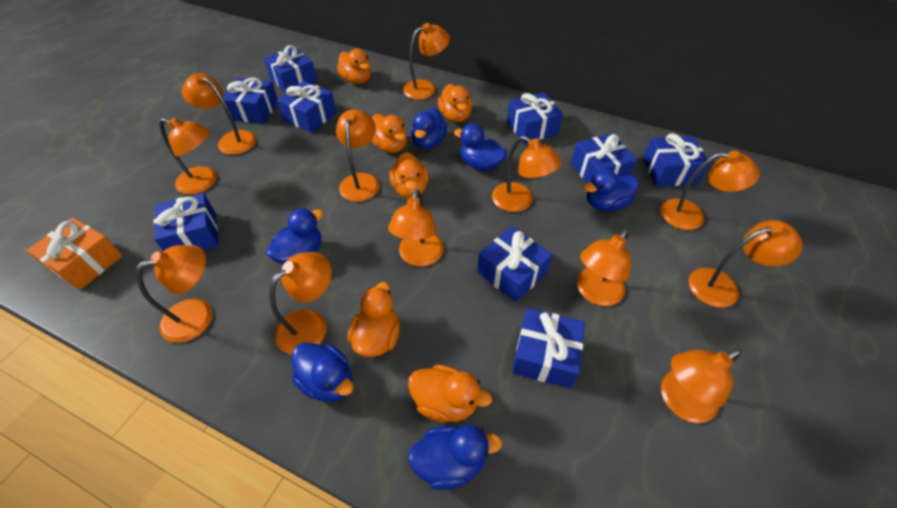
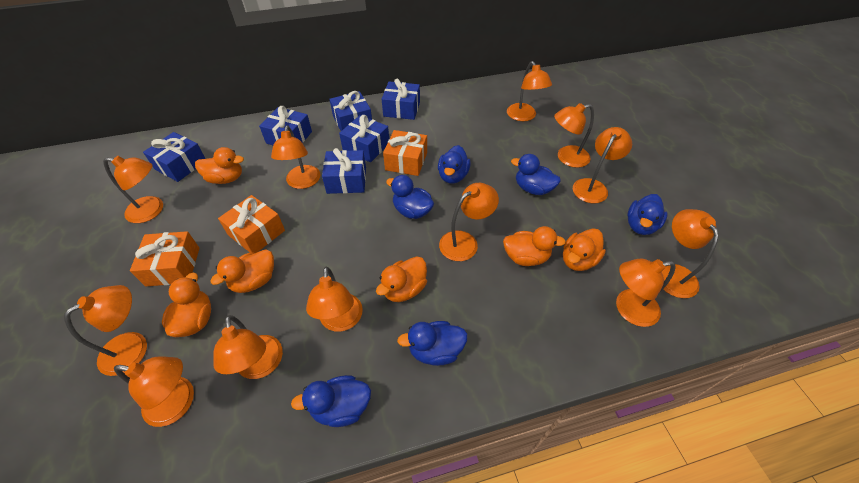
blue gift: [154,193,219,251] [222,77,278,124] [264,45,317,93] [277,81,337,133] [477,226,552,302] [507,92,563,144] [512,308,585,388] [571,133,637,183] [643,134,710,186] = 9 -> [143,132,206,182] [259,106,312,145] [322,148,366,194] [329,91,372,131] [339,115,389,162] [382,79,420,120] = 6
orange gift: [26,218,123,290] = 1 -> [130,231,200,286] [218,195,285,253] [383,130,427,176] = 3

